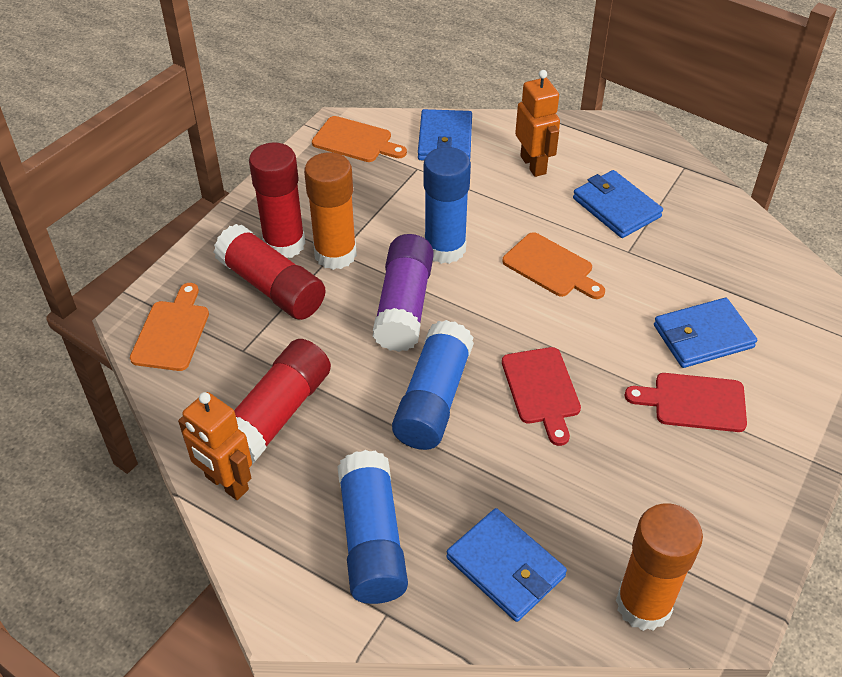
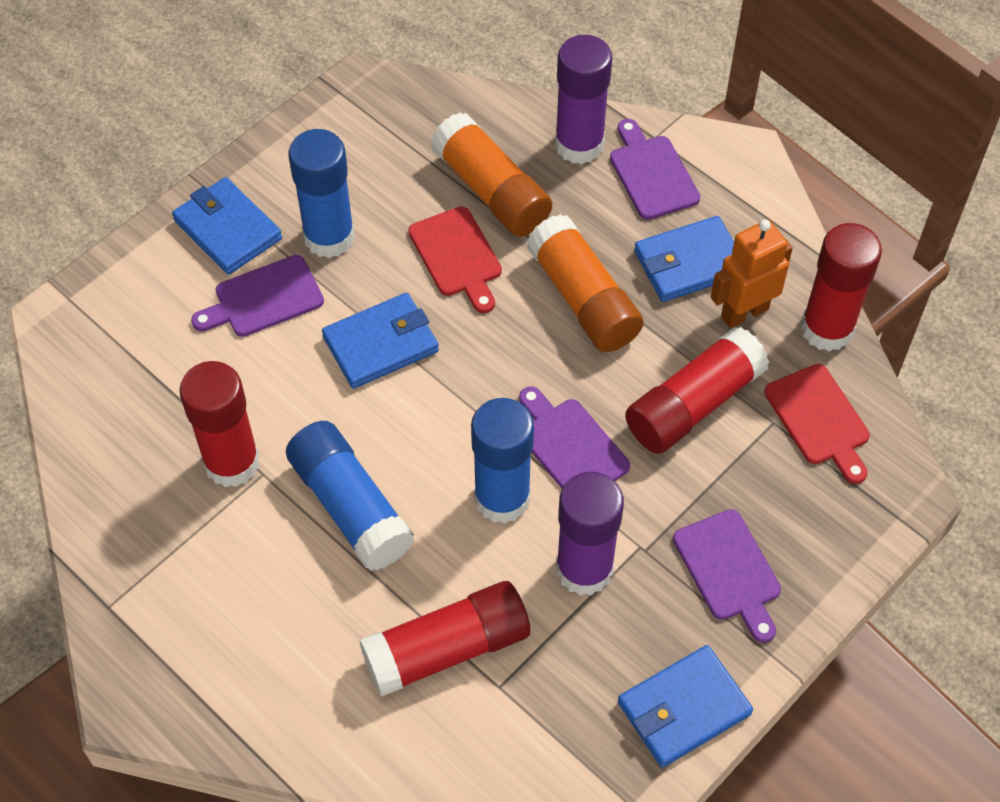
orange cutting board: [130,283,209,371] [312,116,407,162] [502,232,605,299] = 3 -> none = 0
orange robot: [178,392,252,500] [515,70,560,177] = 2 -> [711,219,793,328] = 1
purple cutting board: none = 0 -> [191,255,324,337] [519,386,630,488] [610,119,700,220] [673,509,781,643] = 4
purple glue stick: [372,234,434,352] = 1 -> [555,35,612,164] [556,472,624,596] = 2
red glue stick: [214,224,325,320] [234,339,331,464] [249,143,306,258] = 3 -> [179,361,260,487] [359,581,530,697] [625,327,769,454] [801,223,882,352] = 4

